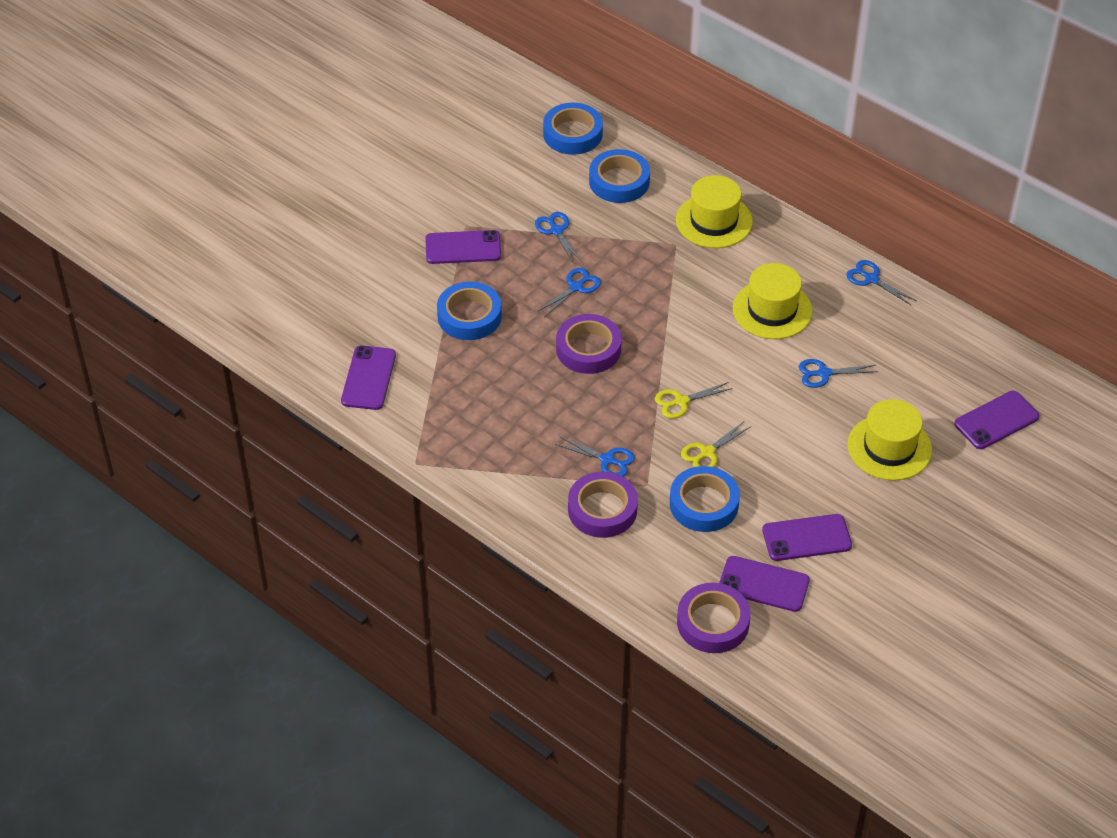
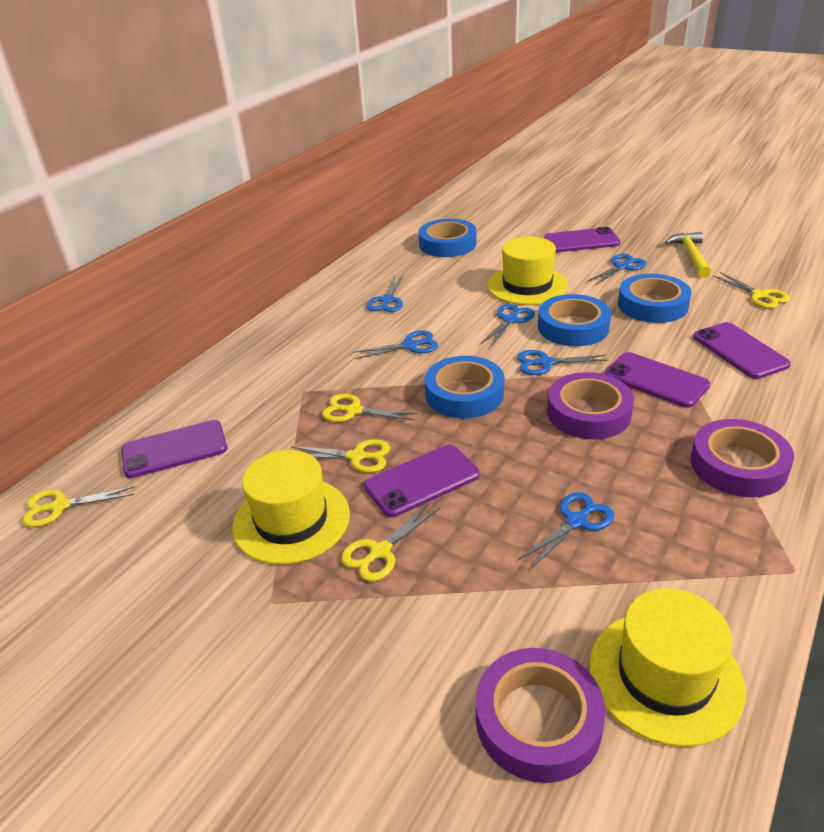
blue scissors: [535,212,582,263] [537,268,601,317] [555,436,635,477] [799,359,878,388] [846,260,917,305] = 5 -> [352,330,438,359] [366,274,404,312] [481,304,535,348] [517,350,609,375] [519,492,614,569] [587,254,646,286] = 6
yellow hammer: none = 0 -> [665,232,711,278] = 1
yellow scissors: [655,382,733,419] [681,422,750,467] = 2 -> [22,486,135,527] [291,439,390,473] [322,394,418,422] [341,503,440,582] [713,272,790,308] = 5

